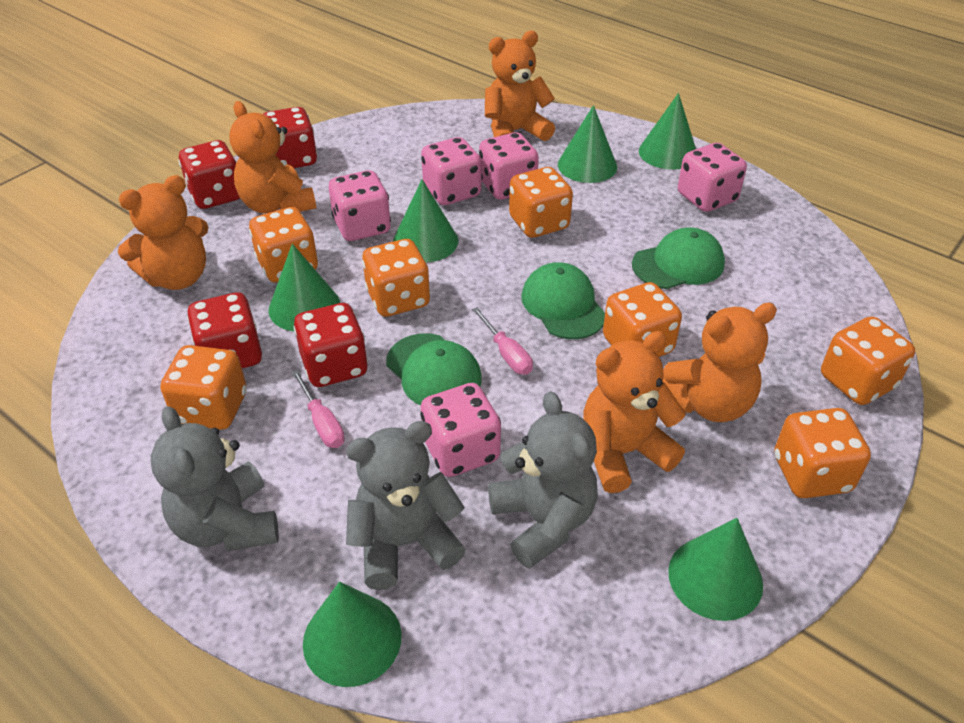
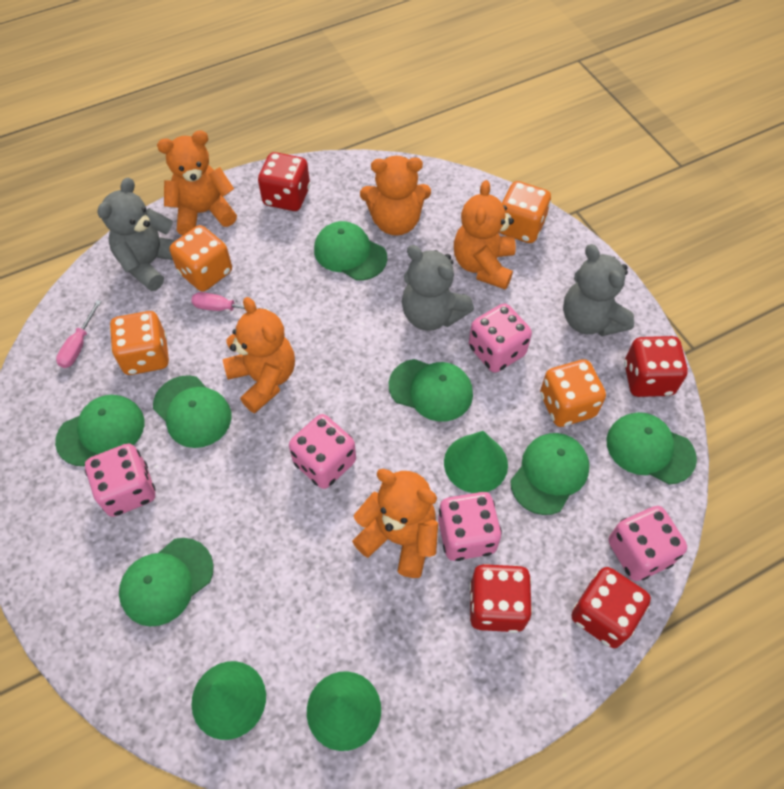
green cap: [386,333,482,405] [521,262,605,339] [632,228,725,289] = 3 -> [55,395,144,466] [119,538,214,626] [153,375,231,448] [314,221,387,281] [389,359,473,422] [510,433,590,515] [607,412,697,485] = 7
green cone: [269,244,340,331] [303,582,402,687] [393,179,458,263] [558,105,617,183] [639,93,696,170] [668,518,763,621] = 6 -> [191,661,266,740] [307,671,381,751] [444,431,508,493] = 3
orange dice: [161,345,247,430] [249,207,318,283] [362,239,430,317] [509,167,573,238] [603,282,682,357] [774,408,871,498] [821,316,915,405] = 7 -> [110,311,169,375] [170,225,232,291] [499,181,551,243] [540,359,606,427] = 4

